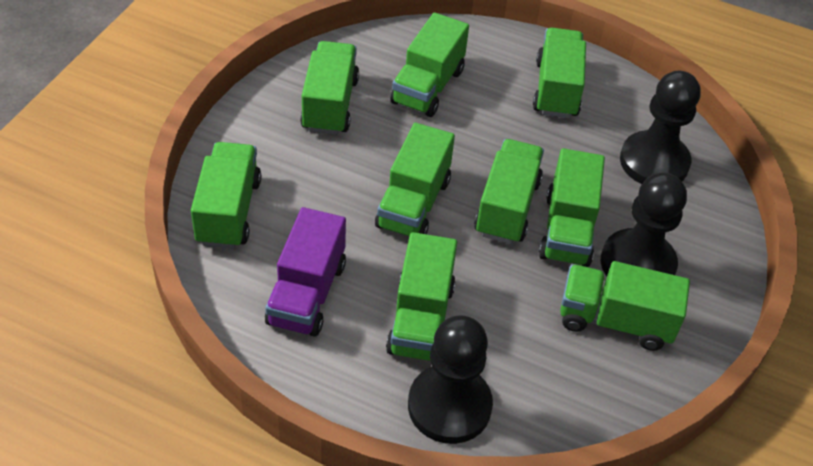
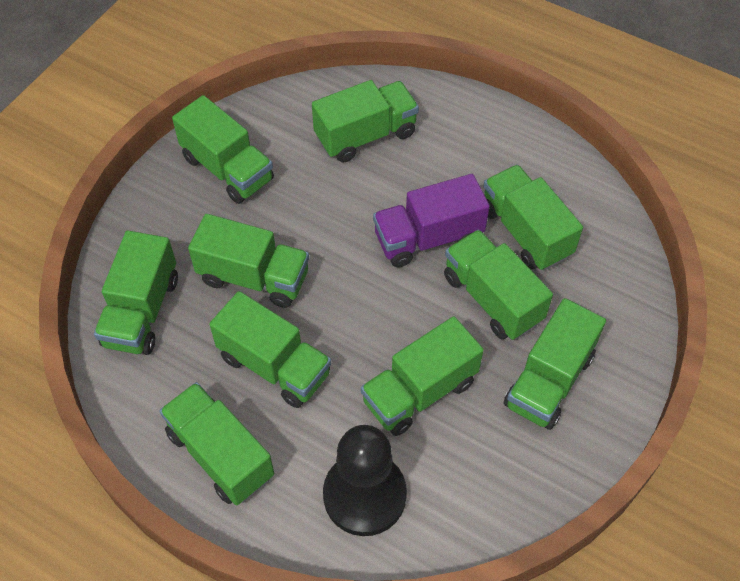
black pawn: [408,315,493,444] [601,173,687,276] [620,71,700,184] = 3 -> [323,425,407,536] = 1
green truck: [191,142,261,249] [300,41,359,135] [375,123,455,236] [386,232,457,361] [390,12,469,117] [474,139,544,244] [533,28,586,118] [539,148,605,267] [560,261,690,351] = 9 -> [94,231,178,355] [159,382,274,506] [172,95,274,204] [188,214,309,308] [209,291,331,408] [312,80,419,162] [361,316,484,436] [444,230,553,340] [483,165,583,271] [504,298,606,430] = 10

